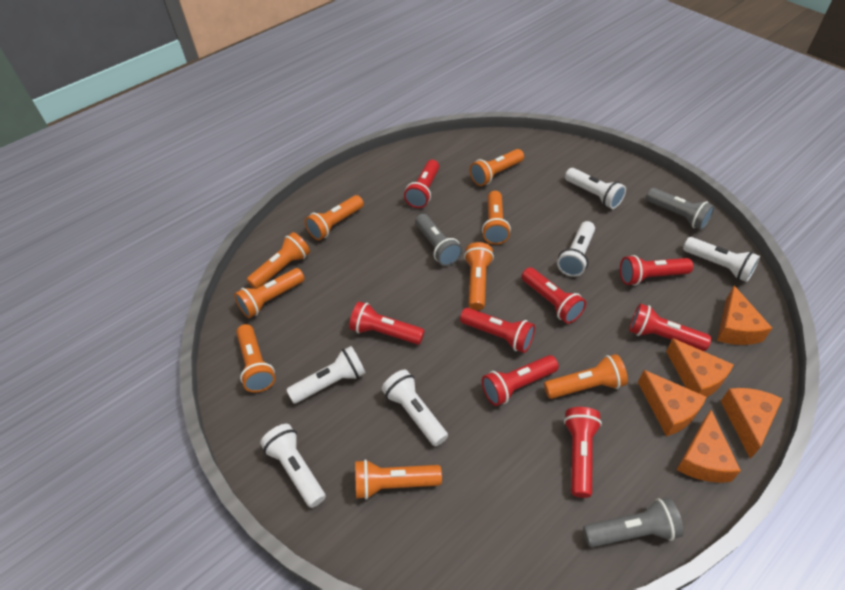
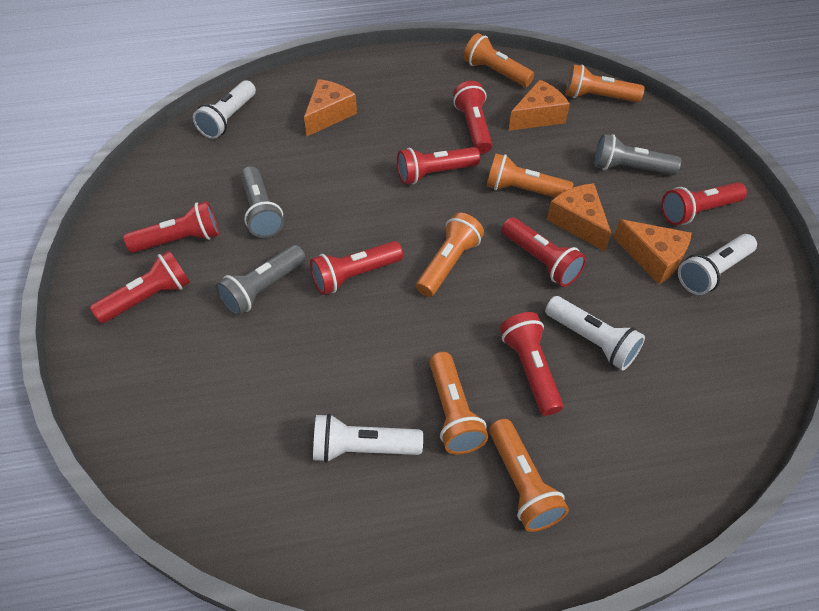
orange cheese: [638,370,707,436] [666,338,734,397] [676,410,741,483] [717,286,772,345] [721,388,782,459] = 5 -> [304,79,357,136] [508,80,570,131] [547,183,611,251] [614,219,692,284] = 4
orange flashlight: [234,268,305,318] [236,324,275,392] [247,232,310,289] [305,195,364,240] [355,459,442,500] [464,242,494,310] [470,149,524,186] [482,191,511,245] [544,354,628,399] = 9 -> [416,213,484,297] [429,352,488,454] [463,33,534,87] [486,153,573,198] [489,419,569,532] [565,64,644,102] = 6
white flashlight: [260,424,326,508] [286,346,366,404] [382,370,448,447] [557,221,595,277] [565,168,626,209] [683,237,760,282] = 6 -> [193,80,256,139] [313,414,423,463] [545,296,645,370] [678,234,757,295] = 4

